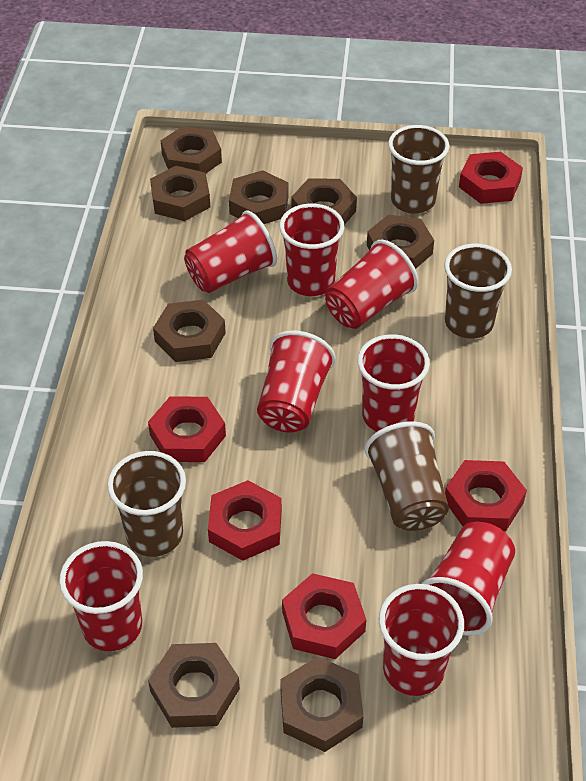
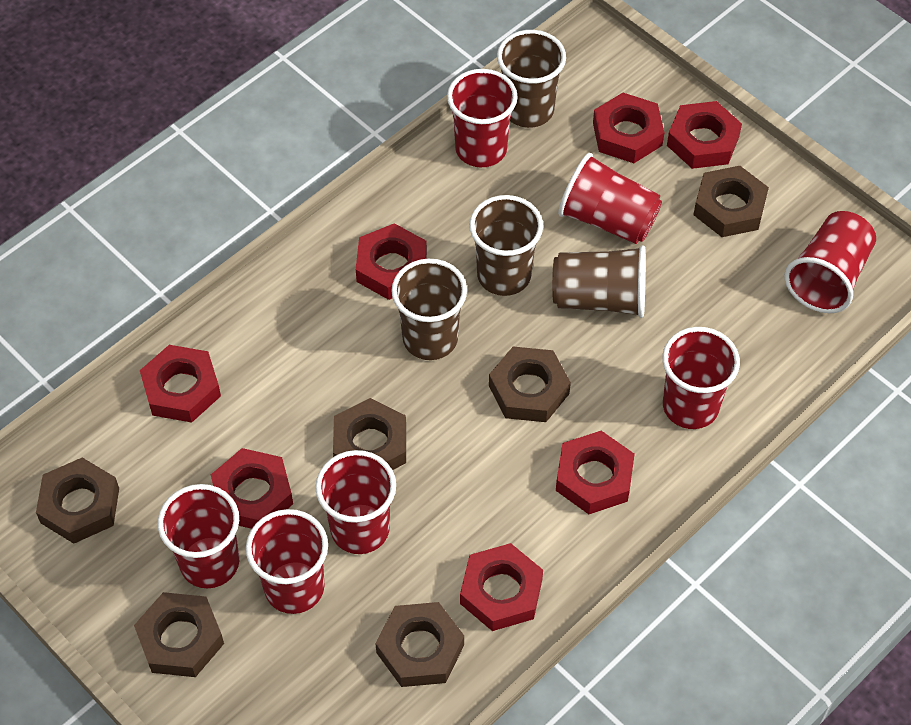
brown nut: [148,643,240,728] [150,166,210,221] [153,300,226,362] [161,126,222,173] [229,170,289,224] [280,656,364,752] [292,178,357,225] [367,214,434,269] = 8 -> [36,458,119,544] [134,592,224,677] [333,398,406,470] [375,602,464,687] [489,347,571,422] [693,166,769,237] = 6
red cup: [59,541,143,651] [184,210,277,293] [257,330,336,433] [279,204,344,296] [325,240,418,329] [357,335,430,432] [379,584,464,696] [421,521,515,636] = 8 -> [158,484,239,588] [246,509,328,614] [315,450,396,554] [447,69,518,167] [558,153,662,244] [662,327,740,429] [784,211,876,313] = 7
red nut: [148,396,226,462] [208,480,282,561] [282,573,366,659] [445,460,527,531] [459,152,523,204] = 5 -> [140,345,221,423] [211,448,293,529] [356,223,427,300] [460,543,543,631] [556,431,635,514] [593,93,664,163] [667,101,742,169] = 7

